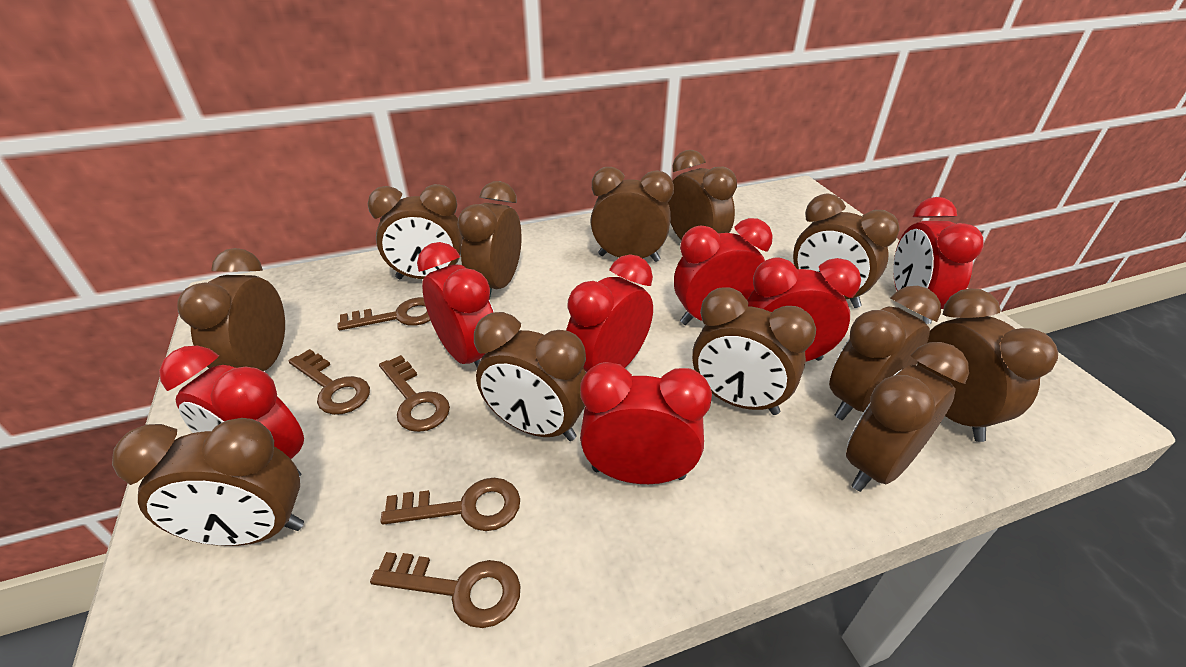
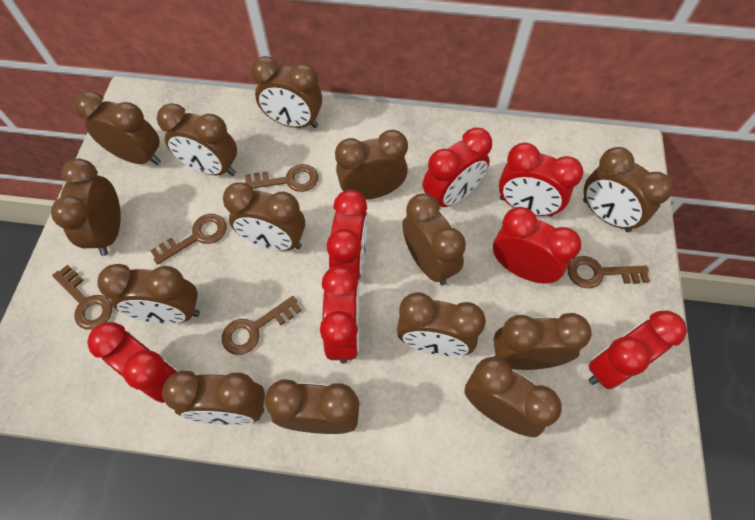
brown clock: [112,418,304,546] [177,248,285,371] [368,184,462,279] [457,181,522,300] [474,312,586,441] [590,167,674,262] [668,150,737,240] [692,288,816,415] [793,193,900,308] [829,286,941,420] [846,342,969,492] [917,289,1058,442] = 12 -> [51,159,121,256] [75,91,161,165] [97,264,200,324] [157,103,237,176] [162,371,265,425] [223,182,305,251] [251,56,322,128] [265,379,359,434] [335,130,408,200] [397,292,486,356] [402,193,466,285] [464,357,562,437] [493,313,592,370] [583,147,673,232] = 14

